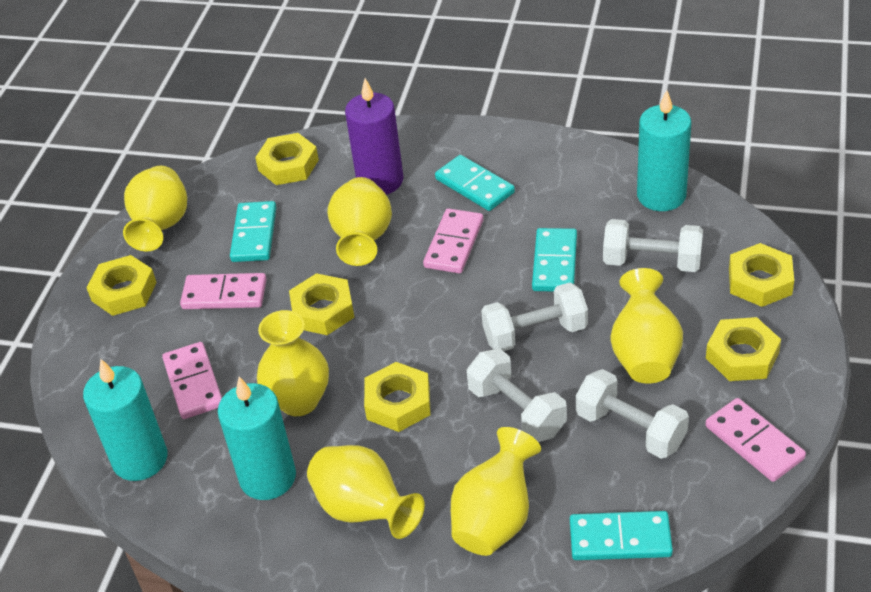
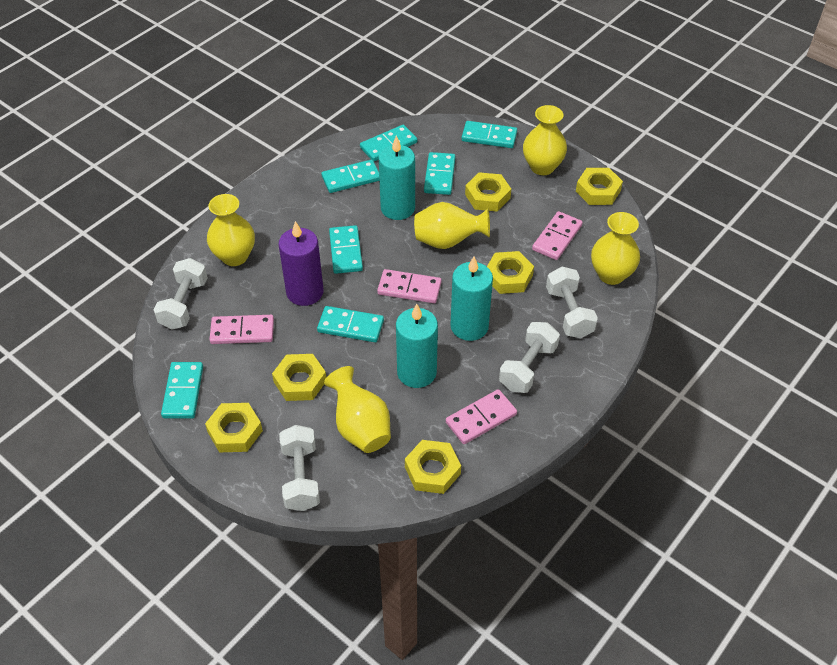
turquoise domino: [230,201,277,262] [435,155,515,211] [532,228,577,292] [570,511,673,560] = 4 -> [161,362,203,419] [317,306,384,342] [321,160,379,193] [329,225,363,274] [360,125,417,161] [424,152,455,195] [462,121,517,148] = 7
yellow vase: [123,166,187,251] [257,310,329,416] [307,445,425,539] [327,177,392,266] [451,427,541,556] [610,268,683,384] = 6 -> [207,194,255,266] [324,366,391,453] [414,202,490,249] [523,105,567,175] [591,212,640,285] = 5

